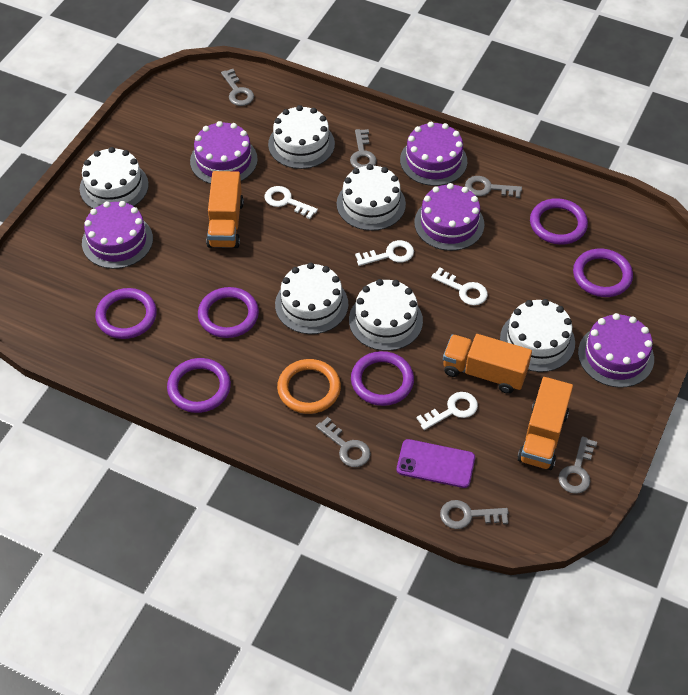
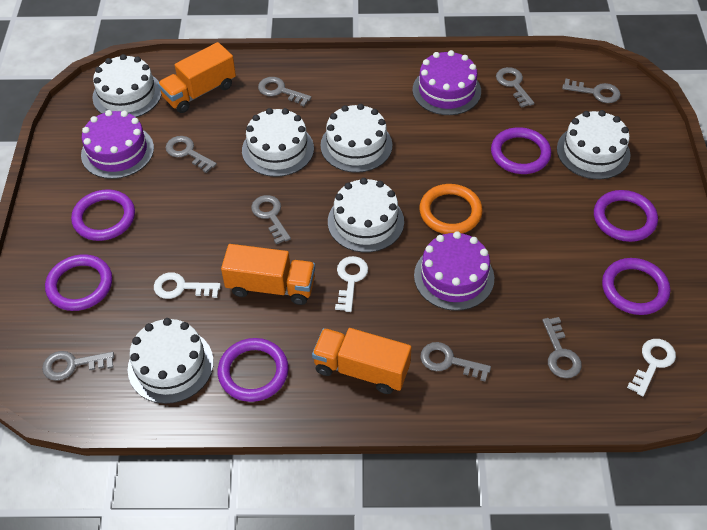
grey key: [221,69,254,106] [316,417,371,467] [350,129,377,168] [440,500,509,529] [465,176,522,198] [558,436,597,494] = 6 -> [42,351,114,381] [165,136,217,173] [251,195,291,244] [258,77,312,106] [420,342,491,382] [496,67,534,108] [542,317,582,378] [562,78,620,103] = 8
purple cake: [82,201,153,269] [190,121,258,184] [400,122,467,186] [414,183,484,251] [578,313,654,388] = 5 -> [81,110,154,179] [413,50,481,115] [414,231,494,311] = 3
purple phone: [397,439,475,488] = 1 -> none = 0
white key: [265,186,318,219] [355,240,414,266] [416,392,478,430] [431,267,488,305] = 4 -> [154,272,221,299] [335,256,368,312] [627,339,676,396] = 3

